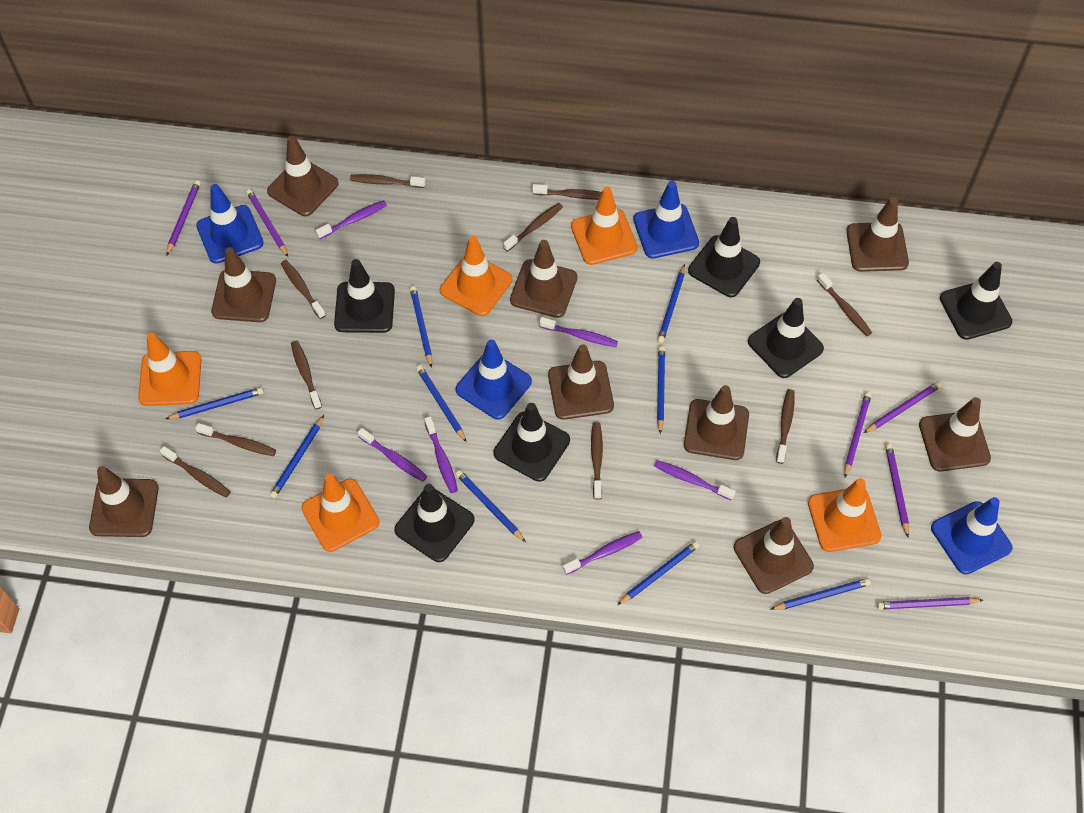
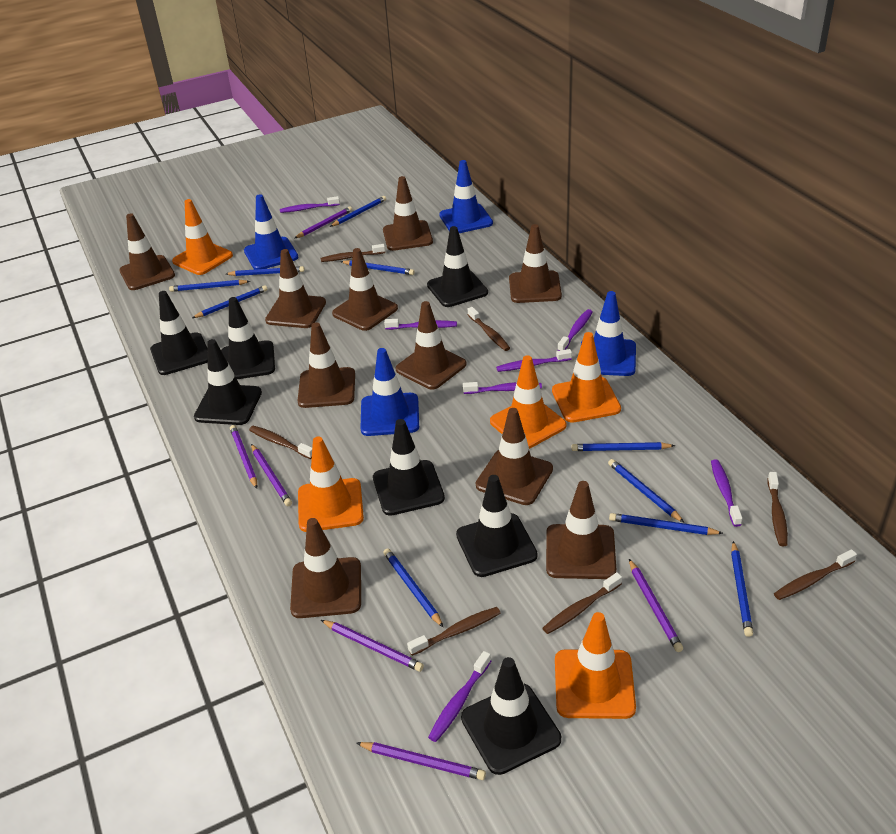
black traffic cone: [334,259,395,333] [394,484,475,562] [493,403,570,482] [688,217,760,297] [748,298,824,378] [940,262,1012,340] = 6 -> [150,291,208,375] [194,339,262,425] [221,297,275,379] [373,419,445,516] [427,226,488,307] [456,475,538,577] [461,657,561,775] = 7
blue pencil: [166,387,264,419] [269,415,324,499] [410,286,432,368] [416,365,466,442] [456,470,526,542] [617,541,699,605] [657,264,685,343] [657,346,665,434] [770,578,871,610] = 9 -> [169,280,250,292] [192,285,268,318] [226,266,305,276] [330,196,386,227] [340,260,415,275] [383,548,443,627] [571,442,675,451] [608,459,685,523] [609,513,723,535] [731,541,753,637] = 10
brown toothbrush: [160,446,231,498] [195,423,276,456] [281,260,326,319] [291,341,322,409] [350,174,426,188] [503,203,563,252] [532,184,602,200] [591,422,603,499] [776,389,795,464] [817,273,872,336] = 10 -> [249,426,312,459] [321,244,385,262] [407,607,501,656] [468,307,510,351] [542,572,622,634] [768,472,788,546] [774,549,857,600] = 7
brown traffic cone: [89,466,159,537] [211,247,276,322] [267,136,339,216] [510,240,577,318] [548,344,614,420] [684,385,749,460] [734,517,814,594] [846,197,909,272] [919,397,991,471] = 9 -> [119,213,175,290] [265,249,326,328] [290,518,361,618] [298,322,355,408] [332,248,398,331] [383,176,433,251] [396,301,467,390] [476,408,553,505] [509,224,562,303] [546,481,616,579] = 10
purple toothbrush: [316,200,387,239] [357,428,427,482] [424,417,458,493] [539,317,618,347] [563,531,643,575] [654,460,736,501] = 6 -> [280,196,340,213] [384,319,457,330] [428,651,491,742] [463,382,542,394] [496,349,572,372] [558,309,593,351] [711,459,743,527] = 7

